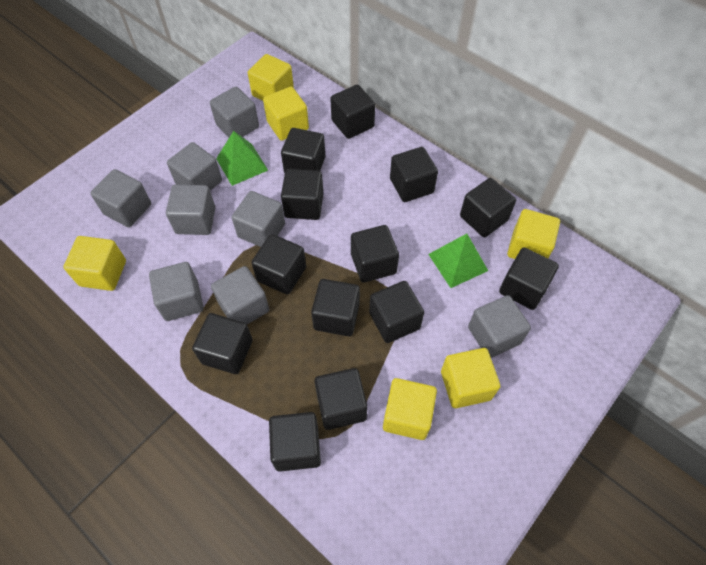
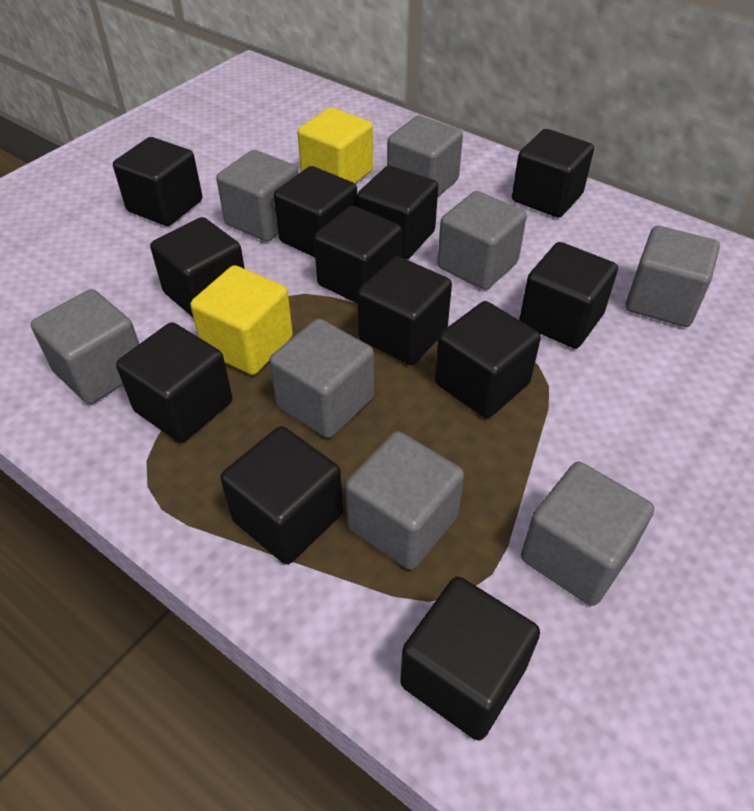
black cube: [192,313,253,374] [252,234,306,295] [269,412,321,472] [281,128,325,173] [281,169,323,220] [311,279,360,336] [314,368,368,430] [330,85,375,139] [351,225,399,283] [369,281,424,343] [390,147,438,202] [460,178,516,237] [499,247,559,310] = 13 -> [113,137,202,226] [116,322,232,443] [150,217,245,317] [220,426,343,564] [274,166,357,257] [314,206,402,304] [357,165,438,259] [357,256,452,365] [400,576,540,741] [435,301,541,418] [512,129,594,218] [519,242,618,349] = 12
green pyramid: [216,131,268,186] [428,234,488,288] = 2 -> none = 0
yellow cube: [63,236,126,291] [248,54,294,101] [263,87,309,141] [383,378,437,440] [441,348,500,408] [507,209,560,259] = 6 -> [190,265,293,375] [297,108,373,184] = 2

